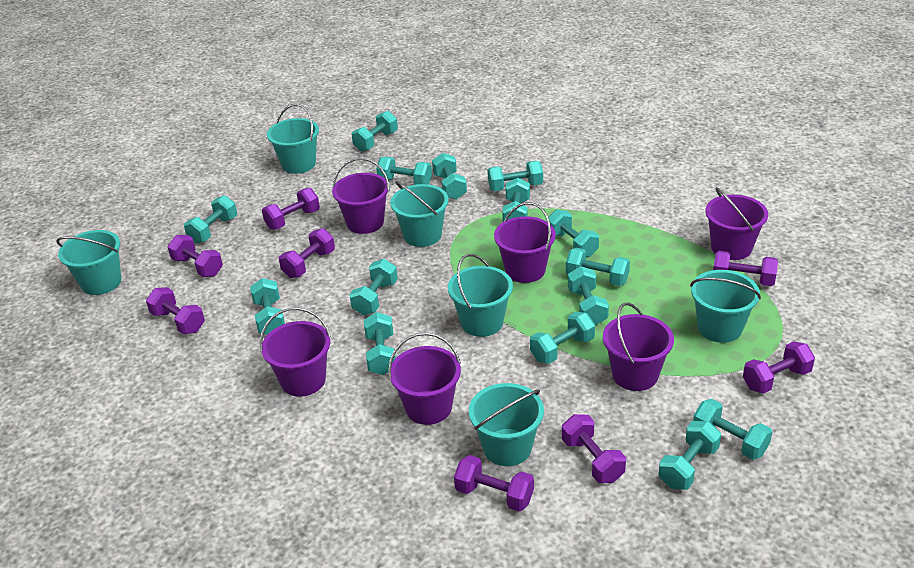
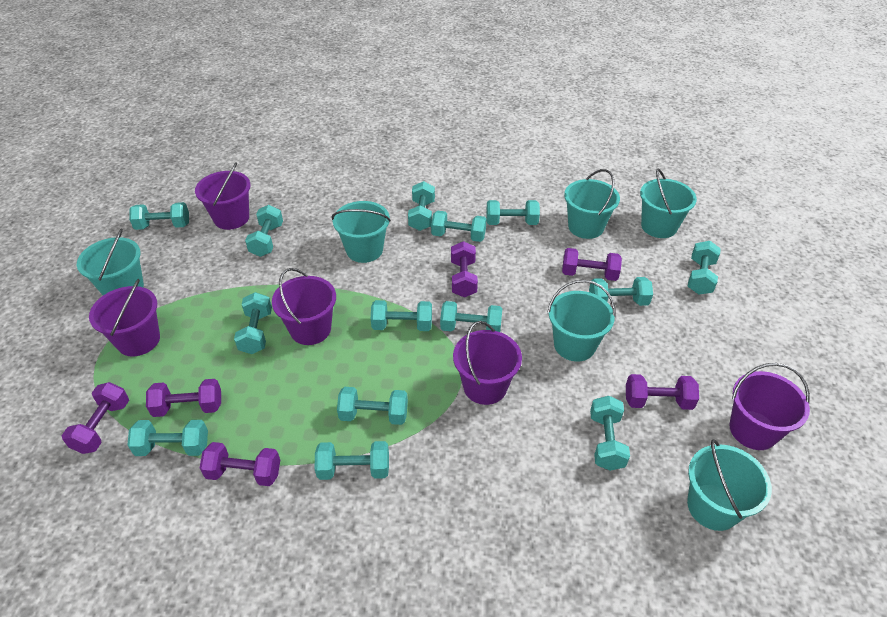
purple bucket: [260,307,331,397] [332,158,390,234] [388,332,461,425] [494,202,556,283] [603,302,674,391] [705,187,768,260] = 6 -> [89,279,160,357] [195,162,250,230] [272,268,336,345] [453,321,522,405] [729,363,810,450] = 5
purple dumbbell: [146,287,205,334] [168,235,223,277] [262,188,320,230] [279,228,335,278] [454,455,534,512] [562,414,626,483] [713,251,778,286] [743,341,815,394] = 8 -> [62,382,129,454] [146,379,221,417] [200,442,280,486] [451,241,478,297] [562,248,622,281] [626,374,699,410] = 6
turquoise dumbbell: [184,195,237,244] [250,278,285,335] [350,259,398,315] [352,111,398,151] [364,312,396,375] [376,157,432,185] [432,153,467,200] [487,161,543,191] [502,178,530,222] [530,312,595,364] [549,209,599,257] [566,248,630,286] [568,266,609,325] [658,421,721,490] [693,399,772,460] = 15 -> [127,420,208,456] [129,202,189,230] [234,292,272,354] [245,205,283,257] [315,441,389,480] [337,387,408,425] [371,300,432,331] [408,181,435,231] [431,211,487,242] [440,301,502,332] [486,200,540,225] [589,277,653,306] [590,396,630,471] [688,241,721,295] = 14

